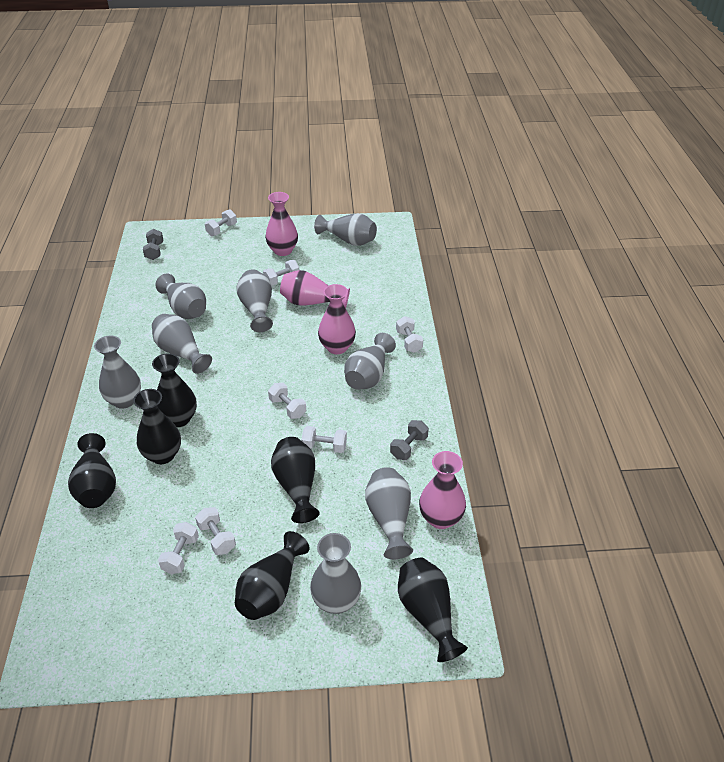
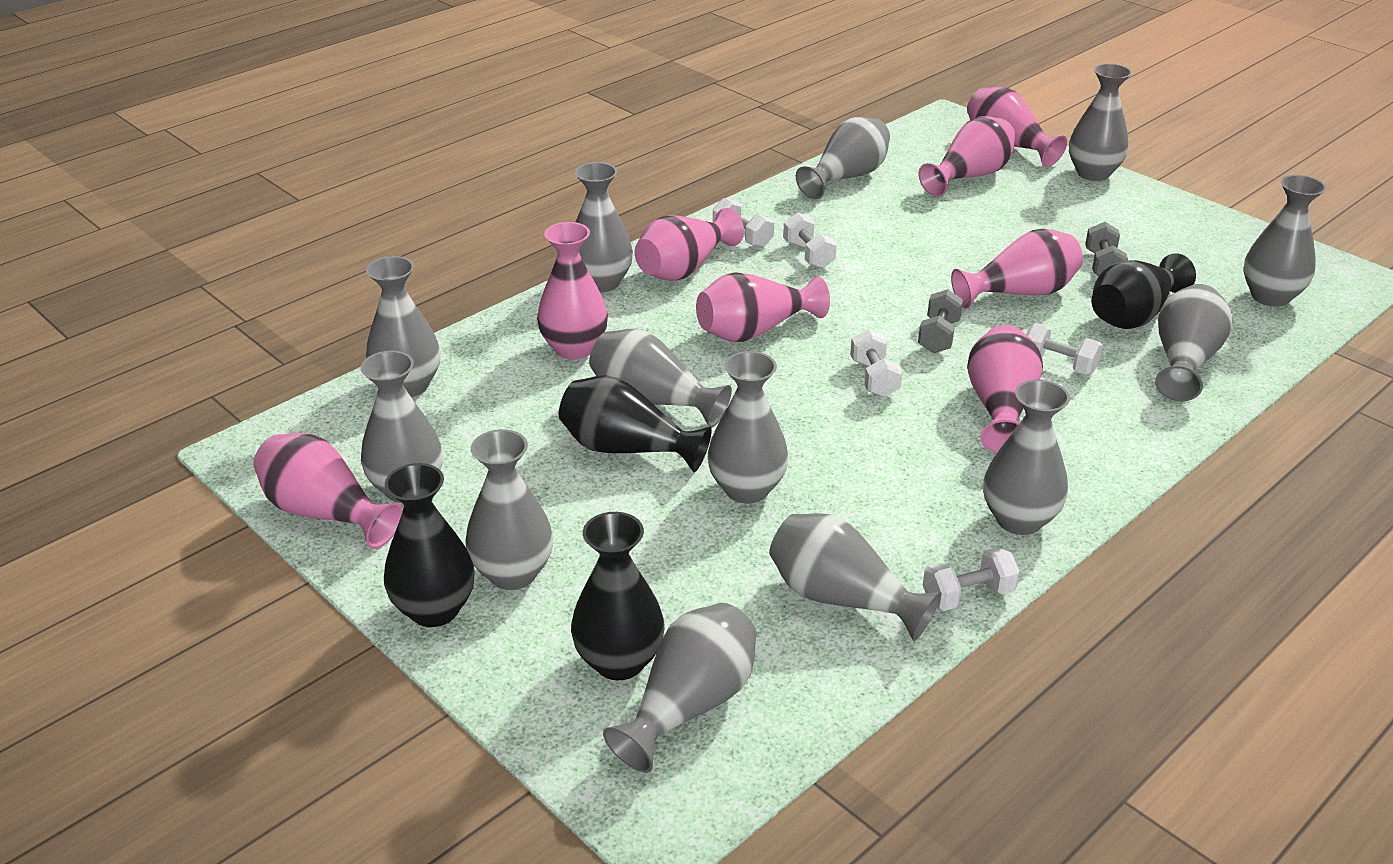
black vase: [68,433,116,508] [133,389,181,464] [152,353,197,427] [235,531,310,620] [271,437,320,523] [398,558,468,662] = 6 -> [384,463,475,627] [559,375,712,473] [571,512,665,680] [1092,253,1196,329] = 4
grey vase: [94,336,141,409] [152,314,212,374] [156,273,206,319] [237,269,273,332] [310,533,361,614] [314,213,377,246] [344,333,396,390] [365,467,413,559] = 8 -> [360,351,443,503] [366,256,440,397] [465,429,553,590] [575,162,633,292] [589,329,732,428] [603,603,756,773] [708,351,788,504] [769,513,941,641] [796,117,890,200] [983,379,1070,535] [1069,63,1132,181] [1155,284,1232,401] [1244,175,1326,307] = 13
pink vase: [265,192,298,256] [280,270,350,309] [318,284,356,354] [419,451,466,529] = 4 -> [253,433,403,549] [537,222,608,360] [635,208,744,281] [696,272,830,342] [919,116,1016,197] [951,228,1083,309] [967,87,1067,167] [967,325,1043,453] = 8
white dumbbell: [158,522,199,574] [195,507,236,555] [205,210,237,236] [263,260,299,286] [268,383,306,419] [302,426,347,453] [396,316,423,353] = 7 -> [713,198,774,248] [783,212,837,269] [850,329,903,397] [923,547,1020,611] [1026,323,1103,374] = 5

